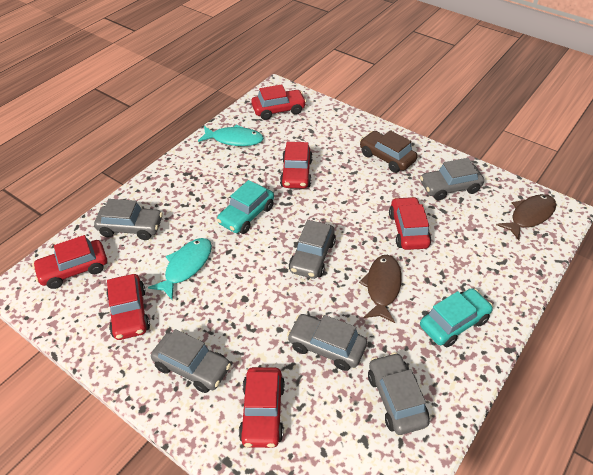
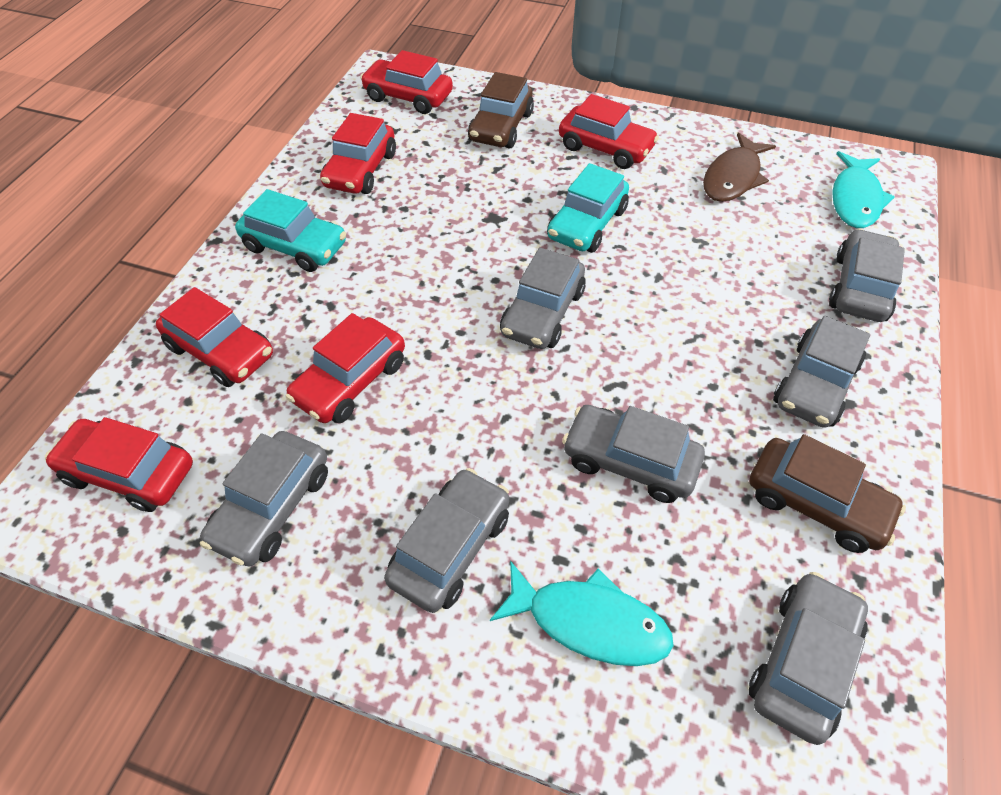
brown car: [360,130,418,173] = 1 -> [468,72,534,148] [750,434,906,553] = 2
brown fish: [359,255,402,323] [496,194,556,240] = 2 -> [703,133,776,202] = 1
grey car: [94,199,163,240] [151,329,231,393] [287,314,367,371] [289,220,336,279] [368,352,430,435] [420,158,484,200] = 6 -> [200,431,328,567] [384,468,509,613] [500,248,586,349] [562,405,705,503] [749,572,868,745] [773,316,870,428] [829,229,905,322] = 7

